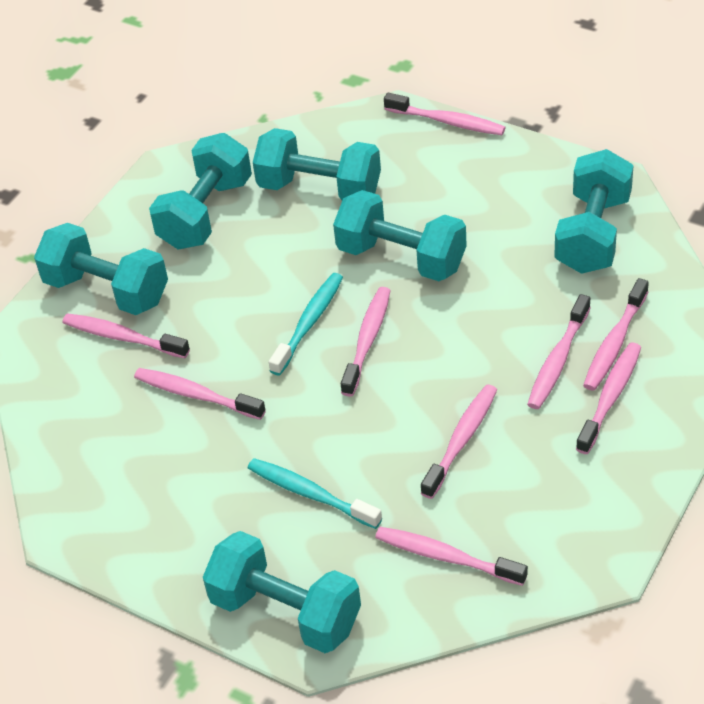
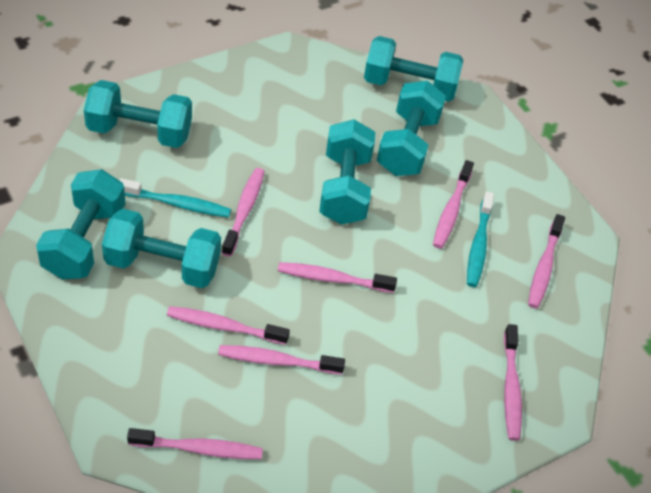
pink toothbrush: [62,313,190,358] [134,368,266,420] [341,287,391,397] [375,527,528,586] [384,93,506,135] [421,384,497,499] [527,294,591,409] [576,342,641,454] [583,278,649,391] = 9 -> [127,428,263,459] [167,306,290,345] [218,345,345,375] [222,168,265,256] [278,262,397,293] [433,160,474,249] [504,324,522,441] [528,214,565,309] = 8

